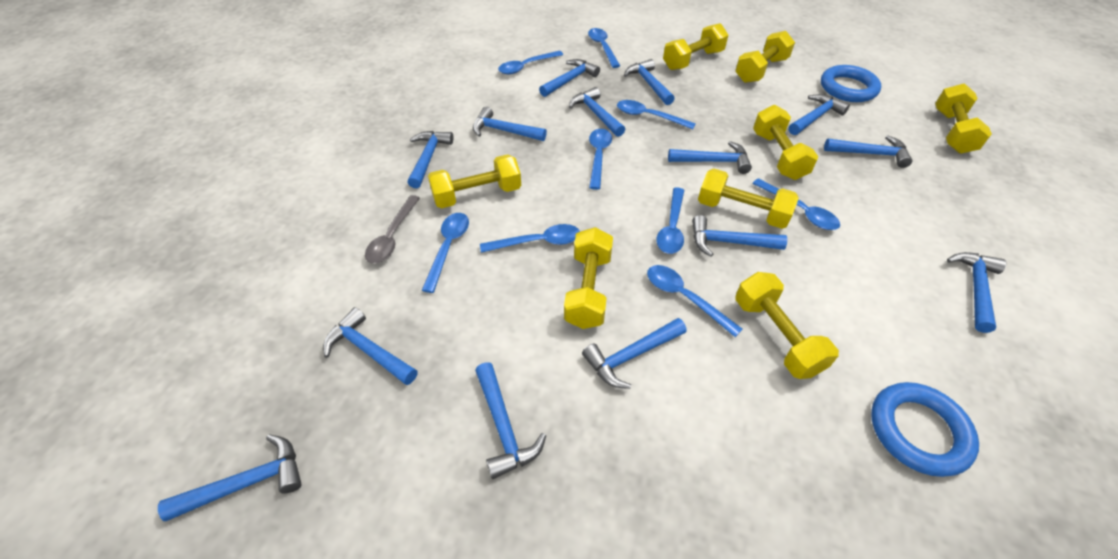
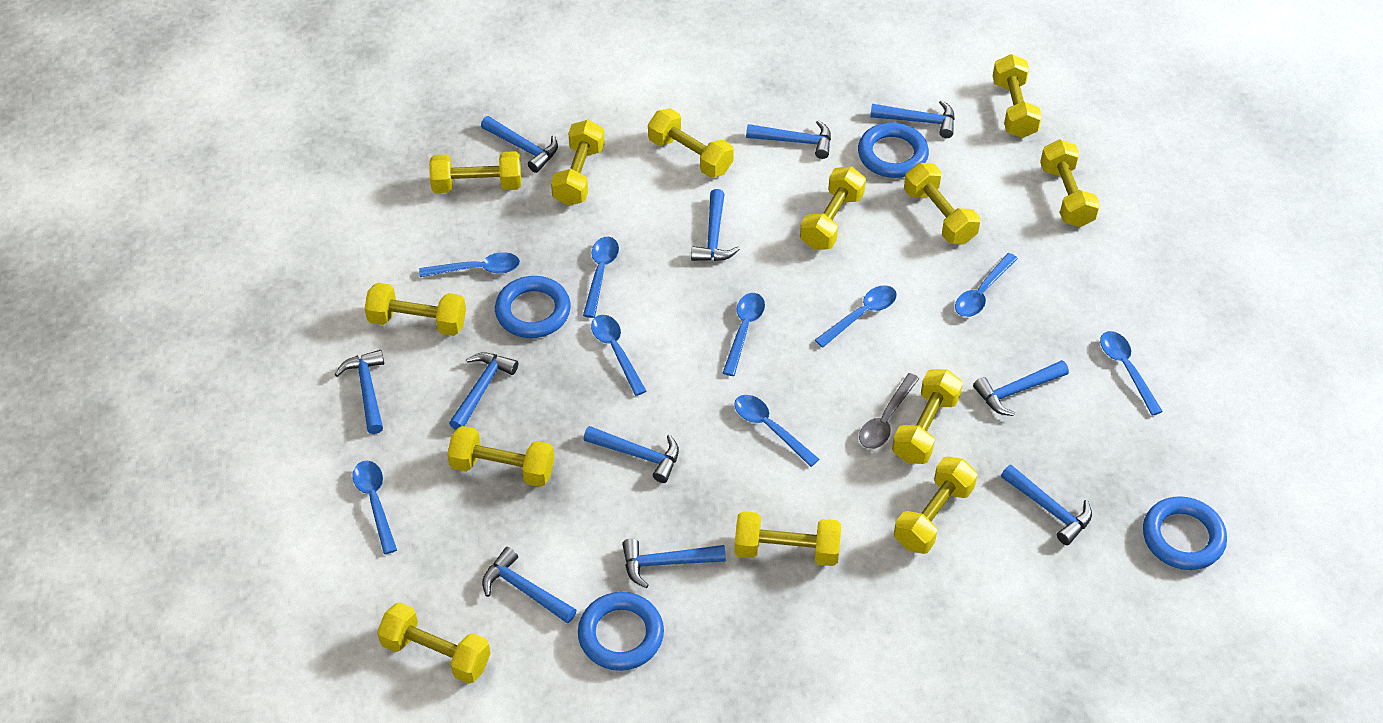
blue hammer: [158,435,302,521] [323,307,418,385] [408,131,453,188] [473,107,547,141] [475,362,546,479] [539,59,600,97] [569,87,625,137] [582,318,687,389] [624,59,675,105] [668,141,752,174] [692,215,787,257] [789,94,850,135] [824,135,913,168] [947,252,1007,333] = 14 -> [334,350,384,434] [449,352,518,430] [481,116,558,173] [482,547,577,624] [583,426,679,483] [622,538,726,588] [691,189,740,261] [746,120,831,159] [870,100,955,138] [973,360,1069,416] [1001,465,1092,545] = 11
blue ring: [821,65,881,102] [871,382,979,477] = 2 -> [495,276,571,338] [578,592,664,671] [858,123,929,178] [1143,496,1227,570] = 4
yellow dumbbell: [428,154,521,209] [564,227,613,329] [663,23,728,70] [698,169,799,229] [735,31,795,83] [735,272,839,379] [753,105,818,180] [935,83,992,154] = 8 -> [364,283,466,336] [377,602,491,684] [429,151,522,193] [447,426,554,487] [551,120,605,206] [648,108,734,178] [734,511,841,566] [800,167,866,250] [892,369,963,464] [894,457,977,554] [904,163,980,244] [993,54,1042,138] [1040,139,1100,227] = 13

